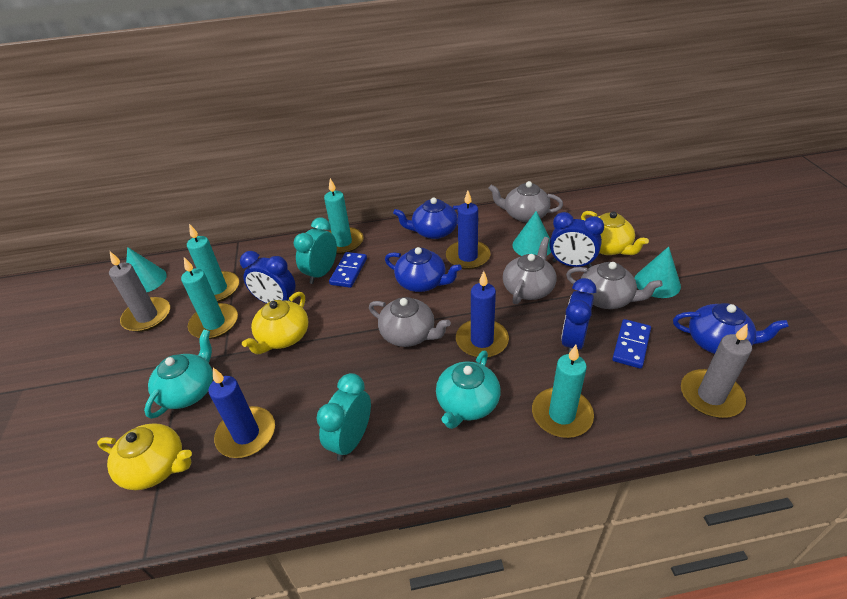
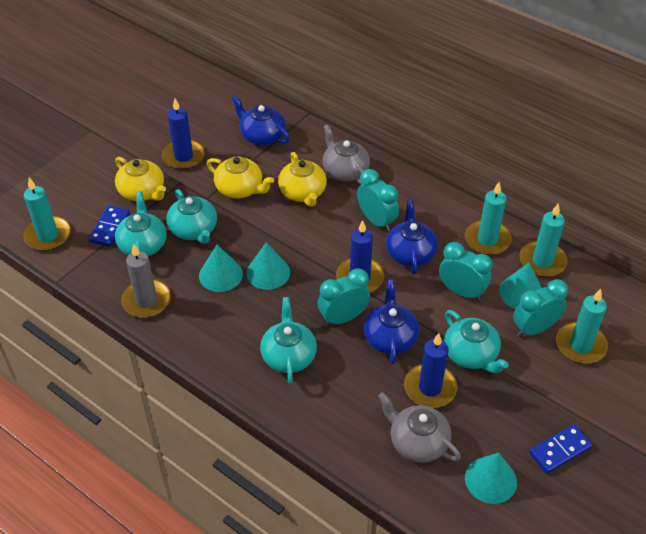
blue clock: [240,251,296,304] [550,212,604,268] [561,278,597,354] = 3 -> none = 0
grey candle: [109,252,170,332] [681,324,752,418] = 2 -> [121,244,171,318] = 1
grey teapot: [369,297,451,347] [488,181,563,222] [503,237,556,304] [566,262,663,309] = 4 -> [322,124,370,184] [378,392,461,463] = 2
turquoise clock: [294,217,337,284] [317,373,371,461] = 2 -> [318,268,370,326] [357,169,399,232] [439,242,492,301] [513,279,568,337] = 4
turquoise cone: [126,247,167,292] [512,211,551,256] [635,246,681,298] = 3 -> [199,245,243,292] [246,242,290,290] [465,453,517,504] [499,263,542,309] = 4
turquoise teapot: [144,330,213,419] [436,350,501,429] = 2 -> [115,191,167,256] [166,189,217,244] [260,297,317,384] [444,310,509,374] = 4

